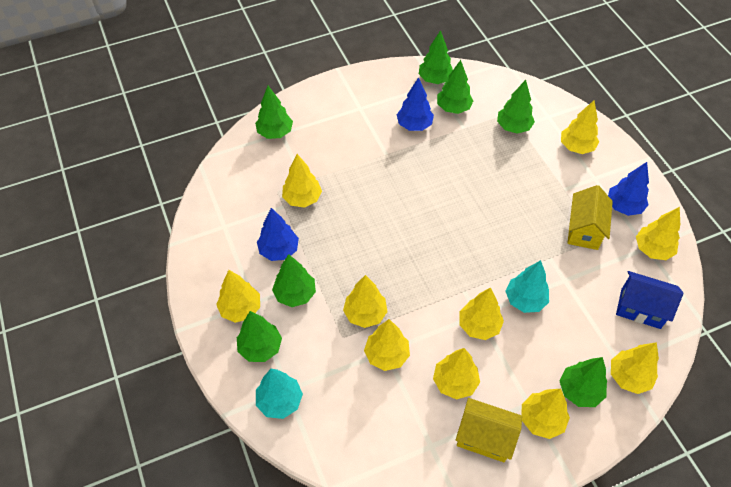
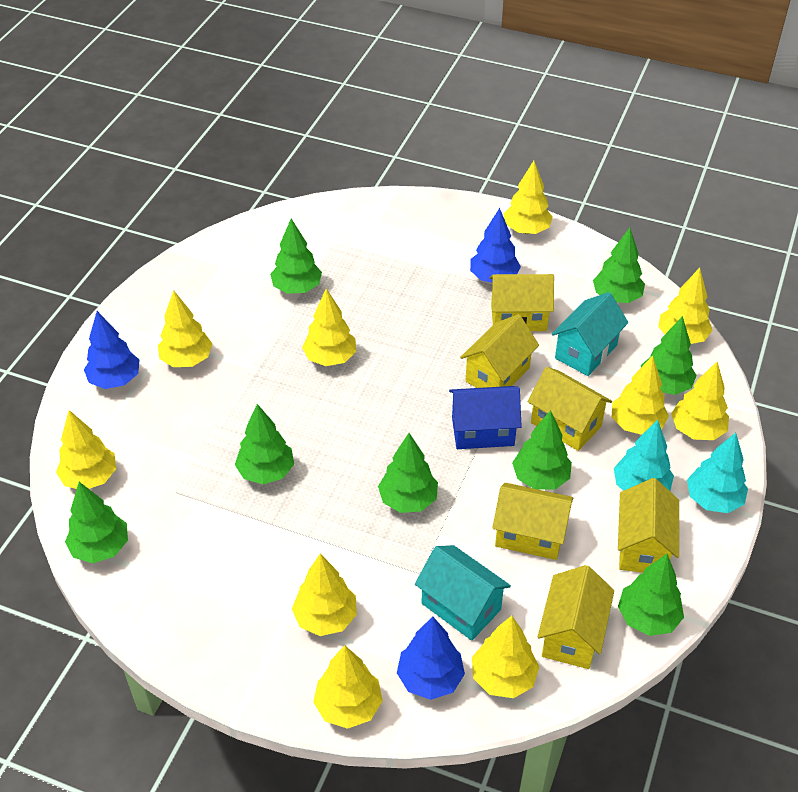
green tree: [237,311,282,362] [255,86,293,139] [272,254,316,307] [419,30,453,84] [437,60,473,114] [497,80,535,134] [560,357,607,407] = 7 -> [65,482,128,563] [235,404,294,484] [270,219,322,294] [378,433,438,513] [512,410,572,490] [593,228,645,303] [618,554,684,636] [641,316,697,395] = 8
turquoise house: none = 0 -> [415,545,511,641] [552,292,628,376] = 2
yellow house: [456,398,522,462] [568,185,613,250] = 2 -> [460,314,539,388] [490,274,554,331] [492,483,573,560] [527,367,612,451] [538,565,614,669] [618,478,679,573] = 6

